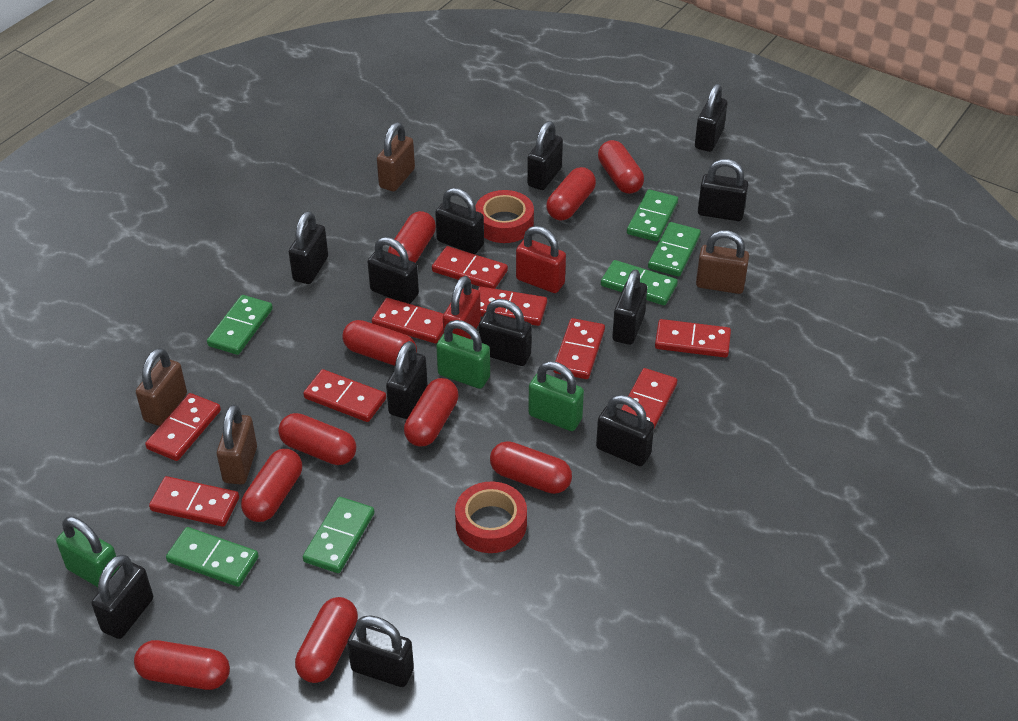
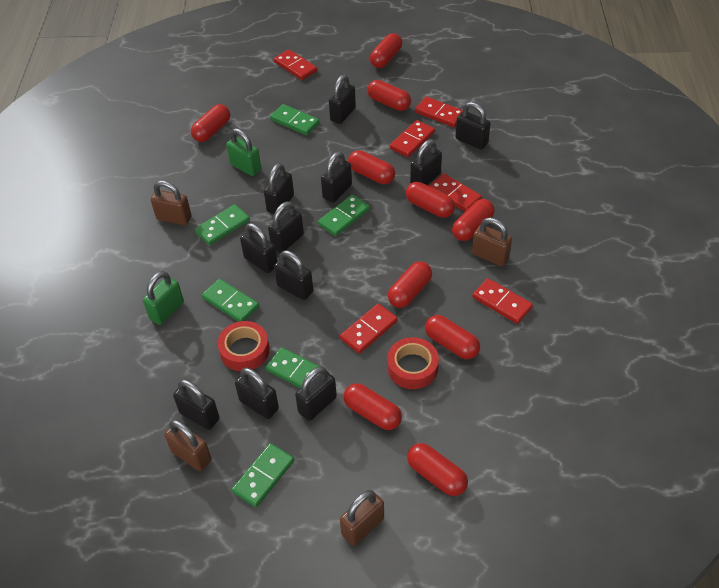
black padlock: [91,555,153,639] [289,211,328,284] [347,615,414,687] [367,237,419,304] [386,341,428,419] [435,188,484,254] [479,299,532,366] [527,121,563,190] [596,395,654,466] [612,269,647,345] [695,84,727,152] [698,159,748,221] = 12 -> [173,379,220,430] [235,368,279,419] [240,223,277,273] [264,163,294,214] [268,201,304,253] [274,250,313,300] [295,366,337,421] [321,151,352,203] [329,75,356,124] [410,139,442,185] [455,102,491,149] = 11
green padlock: [56,517,120,587] [436,320,490,389] [528,361,584,431] = 3 -> [143,271,184,325] [226,128,261,176] = 2
red domino: [145,393,221,461] [149,476,239,527] [303,369,386,422] [372,298,444,343] [432,246,508,289] [478,287,547,326] [553,318,605,379] [621,368,677,429] [655,319,731,358] = 9 -> [274,49,317,80] [340,303,398,354] [390,120,435,157] [415,97,463,127] [429,173,482,212] [472,278,533,324] = 6
red padlock: [443,276,481,339] [516,226,566,293] = 2 -> none = 0

